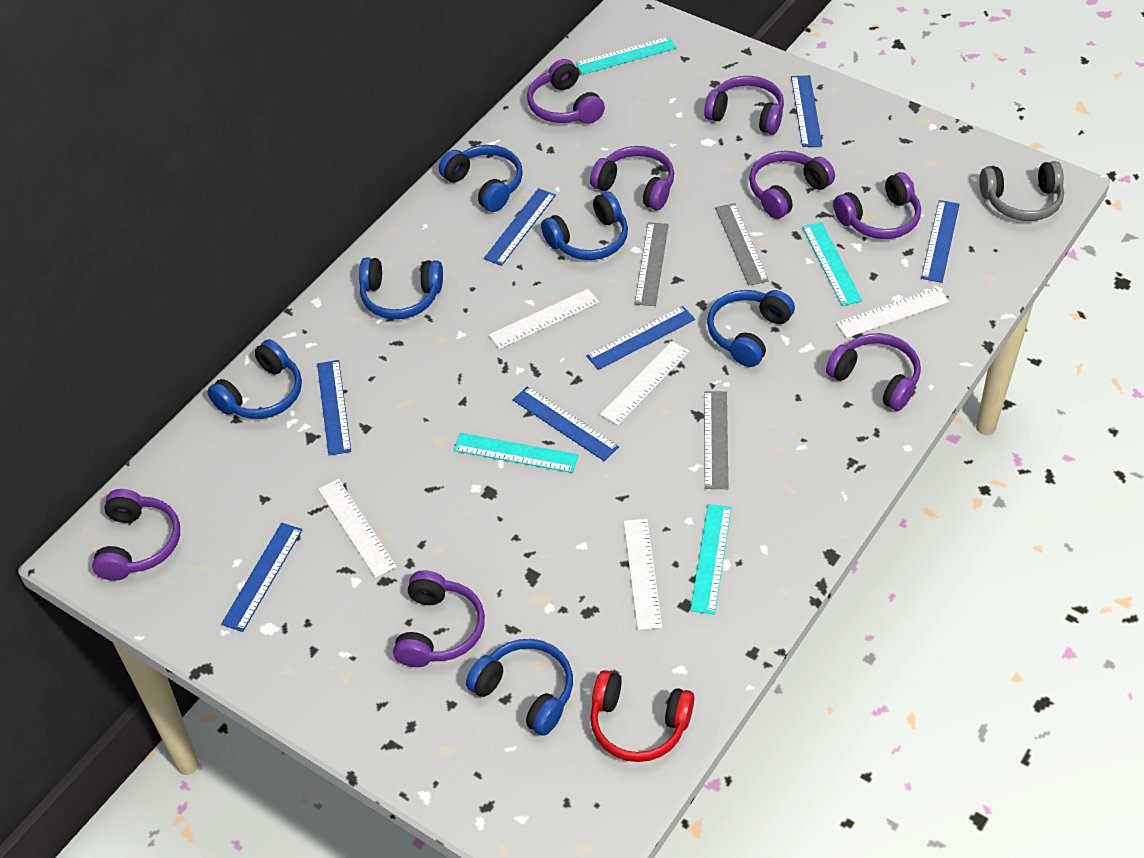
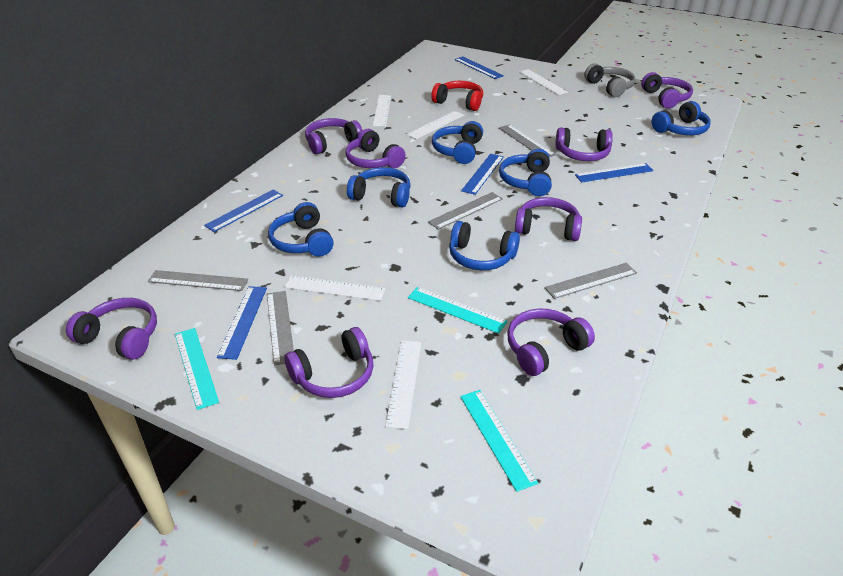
blue ruler: [221,523,303,632] [317,360,351,456] [484,188,556,266] [513,386,619,461] [586,306,695,370] [791,75,822,147] [921,200,960,283] = 7 -> [204,190,283,232] [217,286,267,360] [454,56,504,79] [461,154,504,195] [575,163,654,183] = 5
grey ruler: [634,222,669,306] [704,391,728,489] [715,203,769,286] = 3 -> [148,270,248,291] [267,291,294,366] [428,192,503,230] [499,124,555,157] [544,263,637,299] = 5
turquoise ruler: [454,433,579,473] [575,37,676,75] [690,504,731,614] [802,222,862,306] = 4 -> [175,328,219,410] [408,287,507,334] [460,390,538,492] = 3

